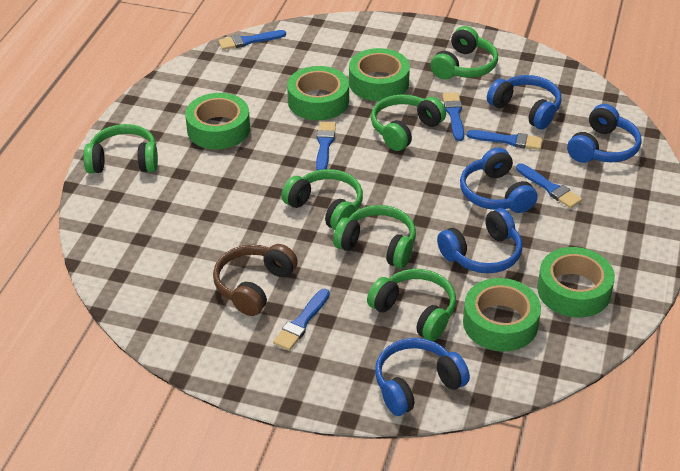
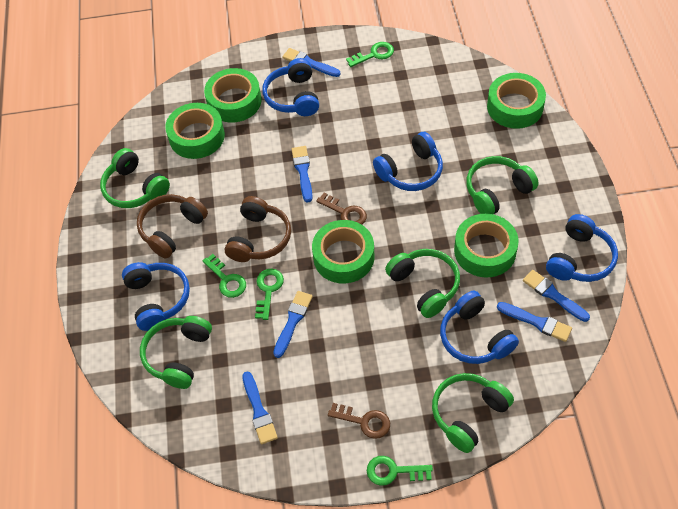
brown headphones: [213,244,298,316] = 1 -> [137,194,208,259] [224,196,291,262] = 2
brown key: none = 0 -> [316,193,367,225] [328,403,390,439] = 2
green headphones: [83,124,158,174] [281,169,363,230] [333,205,416,268] [367,269,456,341] [371,94,446,151] [430,26,498,79] = 6 -> [100,148,170,208] [140,316,212,389] [385,249,460,318] [432,373,514,453] [466,156,539,214] = 5
green key: none = 0 -> [203,254,246,298] [255,269,284,320] [346,42,394,67] [367,456,433,486] = 4

